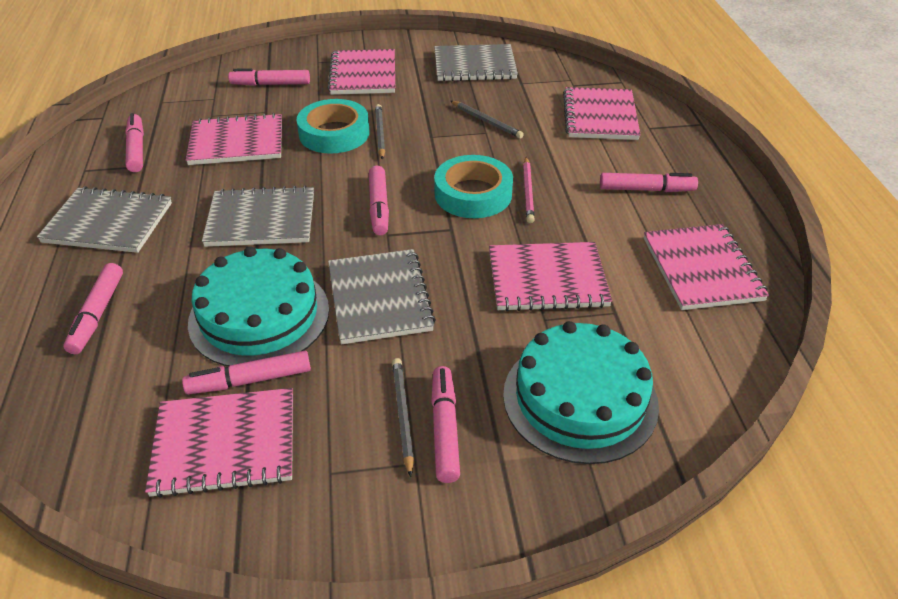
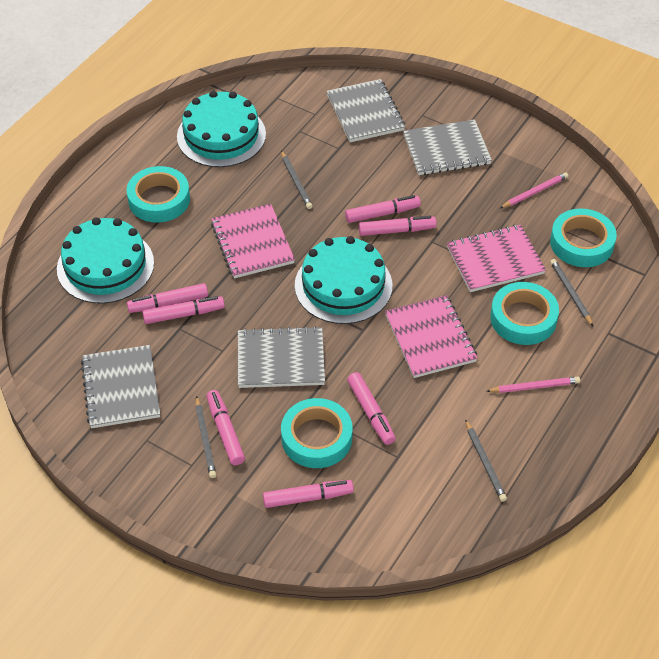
grey pencil: [375,104,385,160] [392,358,414,477] [451,101,524,139] = 3 -> [195,396,216,478] [281,151,313,209] [465,419,507,502] [550,259,593,326] = 4
pink notebook: [145,388,293,498] [186,113,282,165] [327,49,395,95] [489,242,612,311] [563,87,641,140] [644,224,769,310] = 6 -> [211,204,295,278] [385,295,478,378] [447,225,546,292] = 3
pink pencil: [523,157,535,223] = 1 -> [487,377,580,393] [500,172,568,208] = 2
turquoise cake: [188,246,329,367] [503,321,659,464] = 2 -> [57,217,154,304] [177,91,266,167] [295,236,393,324] = 3
turquoise tape: [297,99,370,154] [434,155,513,218] = 2 -> [127,166,190,223] [281,398,353,468] [490,282,559,345] [550,209,617,267] = 4

